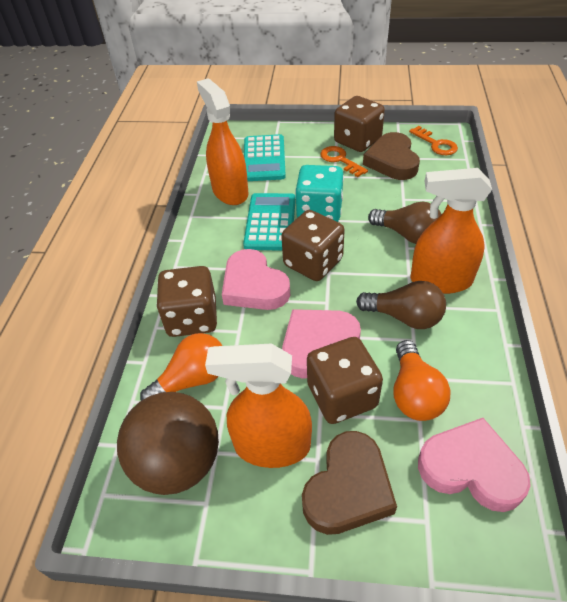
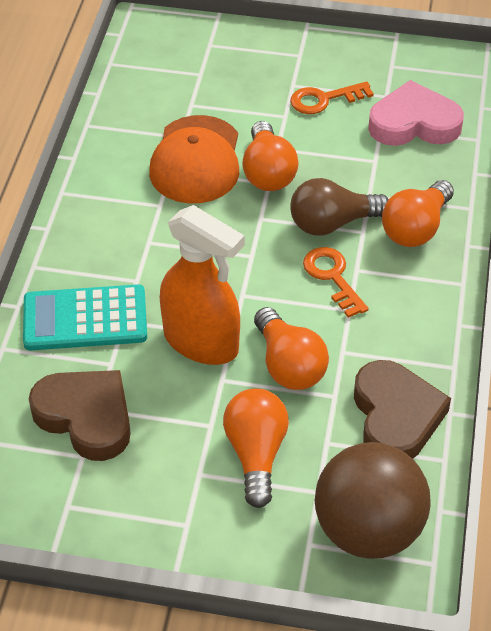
brown dice: [156,266,217,337] [281,210,345,281] [307,337,383,424] [334,96,385,152] = 4 -> none = 0
brown light bulb: [356,281,446,329] [368,202,442,244] = 2 -> [290,178,389,235] = 1
orange cap: none = 0 -> [149,115,239,203] = 1
orange light bulb: [140,333,222,401] [393,340,450,421] = 2 -> [223,388,289,508] [242,121,299,191] [254,307,329,390] [382,180,454,247] = 4
orange spray bottle: [197,78,249,205] [205,343,312,468] [410,168,492,294] = 3 -> [160,205,245,365] = 1
pink heart: [222,249,290,310] [282,309,361,379] [418,418,531,512] = 3 -> [368,80,464,146] = 1
turquoise calculator: [243,193,296,250] [244,134,286,181] = 2 -> [23,284,147,351] = 1
turquoise dice: [295,165,344,222] = 1 -> none = 0

